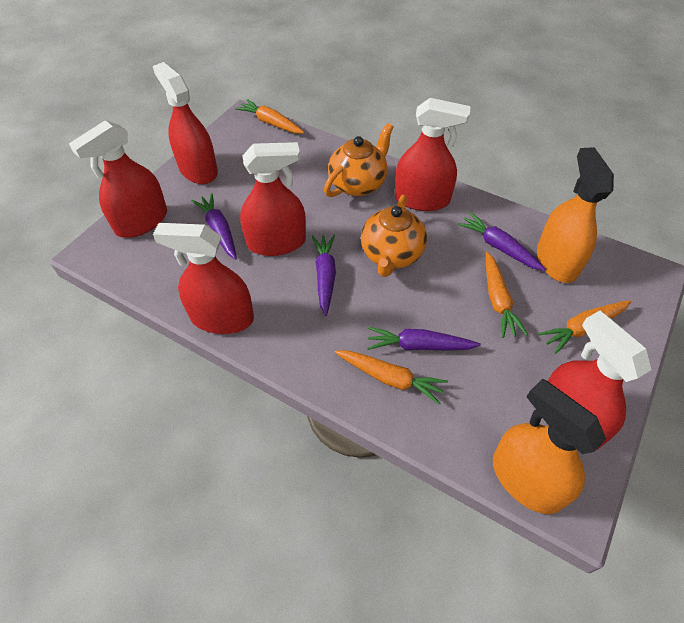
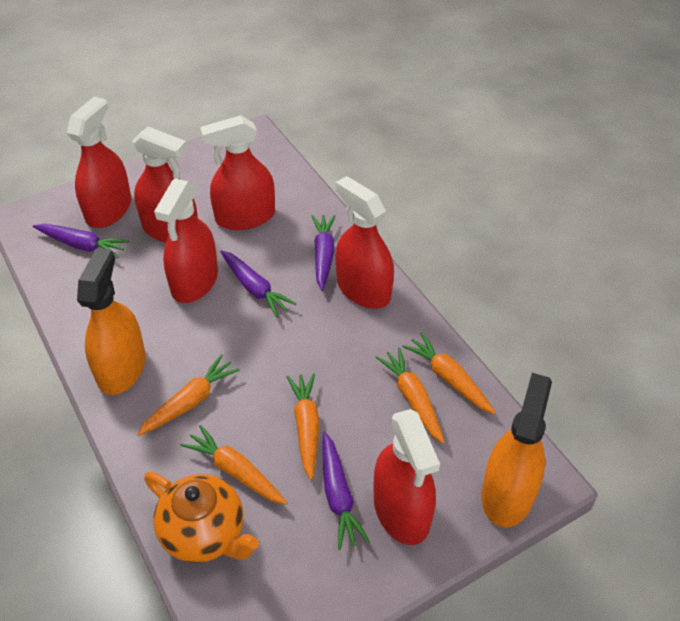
orange carrot: [235,99,304,134] [335,350,448,405] [486,252,528,338] [538,300,631,354] = 4 -> [137,355,240,436] [181,425,287,505] [287,373,319,480] [375,347,445,444] [402,332,496,414] = 5
orange teapot: [324,123,394,197] [361,195,427,277] = 2 -> [144,472,259,563] = 1

